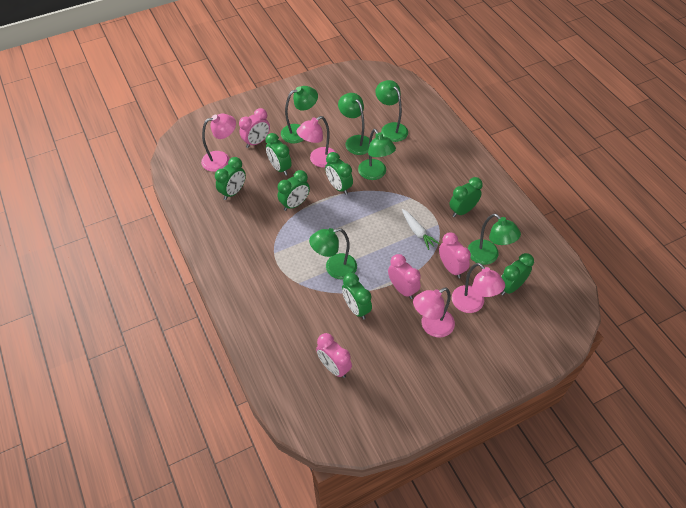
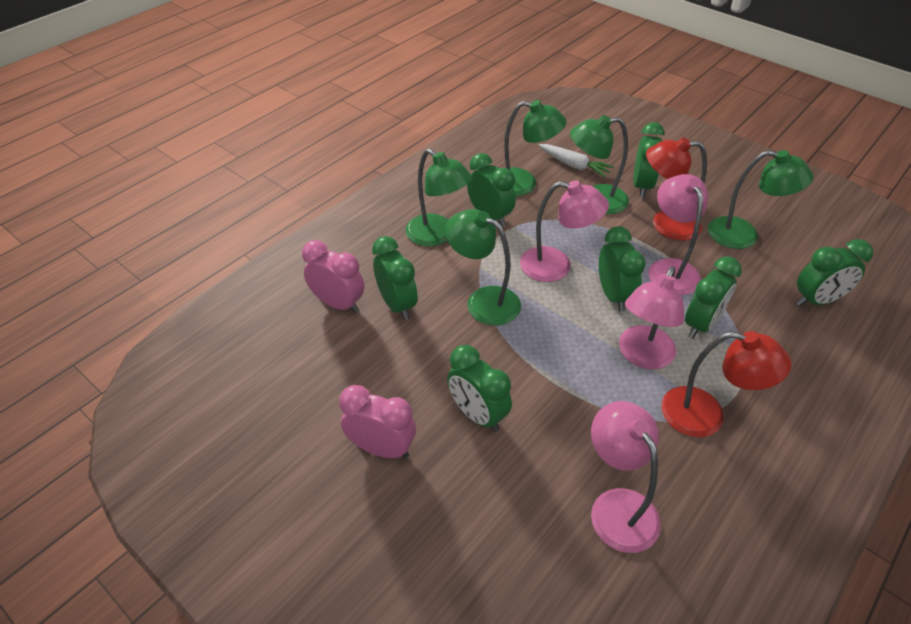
green lamp: [281,86,318,143] [309,228,357,279] [338,93,369,155] [358,129,396,180] [375,80,408,142] [468,214,521,265] = 6 -> [405,149,472,246] [445,209,521,326] [504,100,567,196] [570,115,629,214] [708,150,814,249] = 5
pink clock: [239,108,270,148] [316,333,352,378] [388,254,421,299] [439,232,471,278] = 4 -> [302,240,364,313] [339,385,416,458] = 2
red lamp: none = 0 -> [646,137,707,241] [661,331,791,437] = 2

